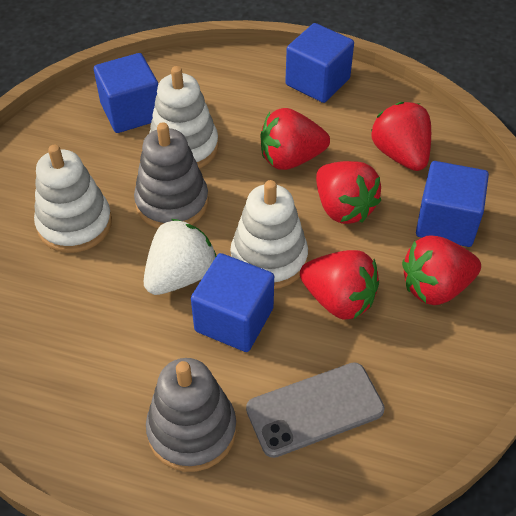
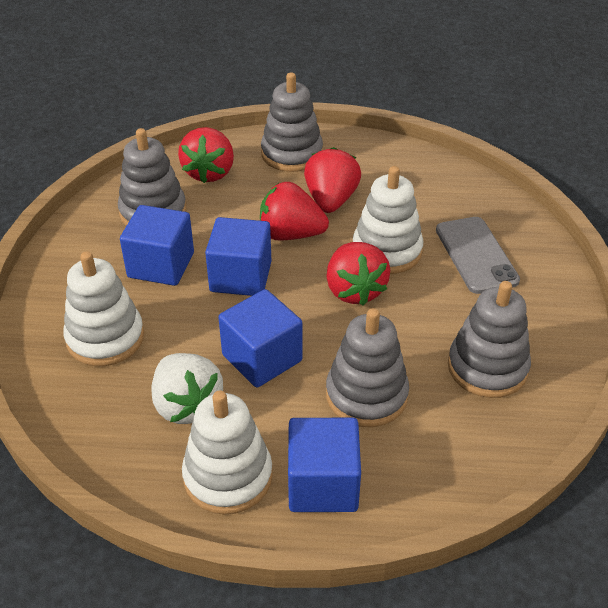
grey stacking toy: [134,122,209,228] [146,358,236,472] = 2 -> [118,128,186,226] [261,72,323,172] [326,308,409,427] [448,281,531,398] = 4
red strawberry: [260,108,330,170] [300,250,379,320] [316,161,381,224] [371,102,431,171] [402,235,481,305] = 5 -> [178,127,234,183] [260,182,329,241] [304,147,361,213] [327,242,390,306] = 4

